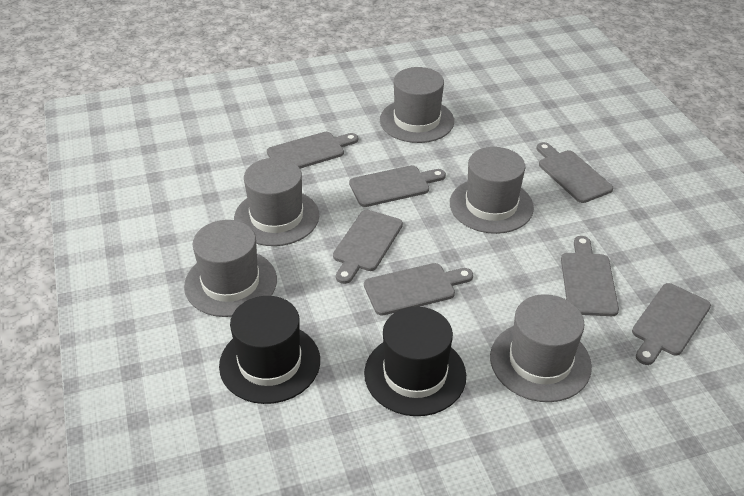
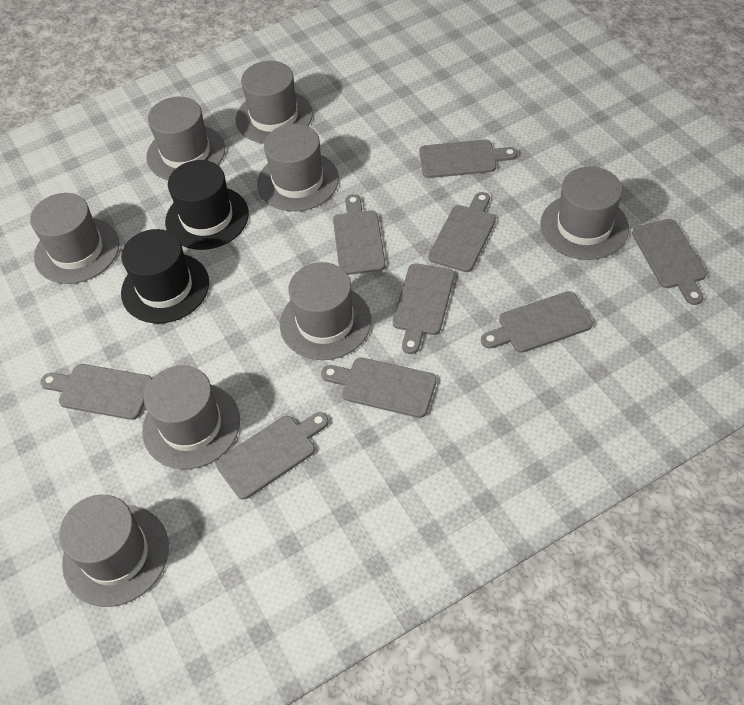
grey cutting board: [267,132,358,169] [333,210,403,284] [349,165,446,207] [364,263,473,316] [537,142,613,203] [561,236,619,316] [632,283,711,365] = 7 -> [40,364,152,420] [216,412,328,499] [321,358,437,418] [333,194,385,275] [393,263,455,354] [419,139,518,178] [429,192,496,272] [481,291,593,353] [632,219,707,305] = 9
grey hat: [184,220,277,317] [234,158,319,246] [380,67,454,143] [450,147,534,234] [490,294,592,402] = 5 -> [30,193,119,284] [59,495,169,607] [142,365,240,469] [146,97,225,180] [236,61,313,144] [257,124,339,212] [280,262,371,360] [540,167,629,260] = 8

